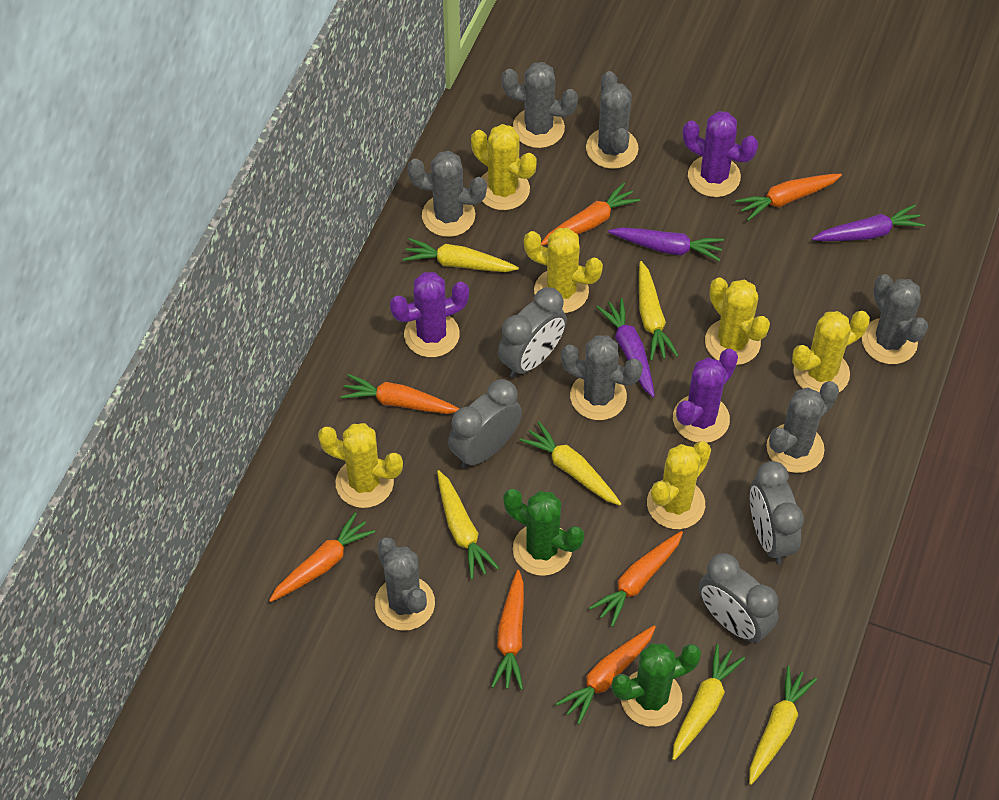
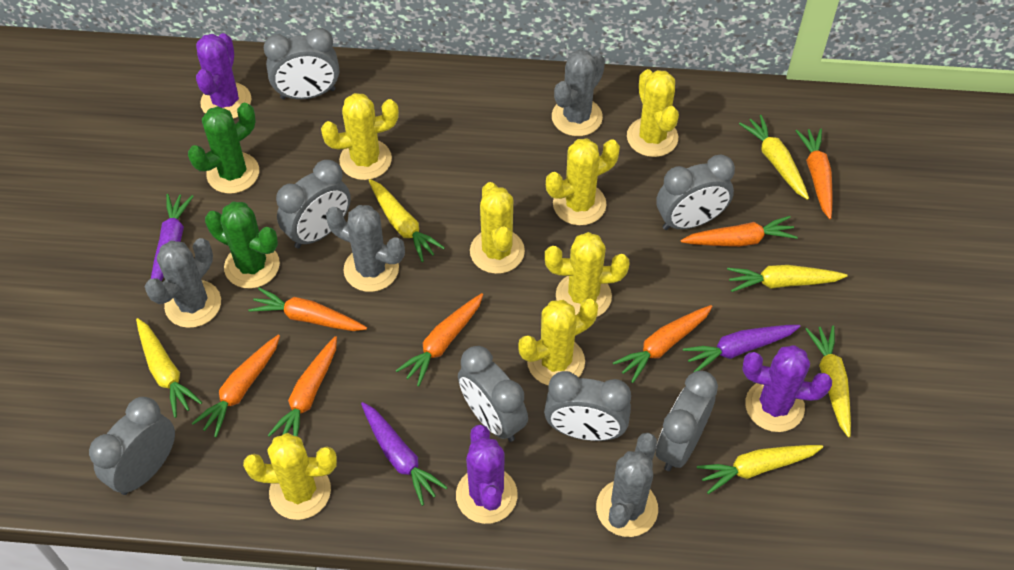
grey cactus: [375,537,435,631] [407,151,487,237] [501,62,578,148] [561,335,643,420] [586,71,638,169] [766,381,839,473] [862,274,928,364] = 7 -> [145,238,221,328] [326,205,405,292] [552,49,605,136] [596,433,658,537] = 4
grey clock: [448,379,522,468] [498,287,567,378] [699,553,778,643] [750,461,804,564] = 4 -> [89,397,175,495] [264,27,339,99] [276,160,351,248] [458,346,528,442] [544,371,631,441] [656,371,718,471] [657,155,735,230] = 7
yellow cactus: [318,423,403,508] [471,124,537,210] [524,228,603,313] [647,441,711,529] [705,278,770,365] [792,311,870,392] = 6 -> [243,433,337,520] [321,93,399,180] [470,182,525,274] [518,299,598,386] [545,232,630,317] [546,138,620,226] [627,69,679,157] = 7

